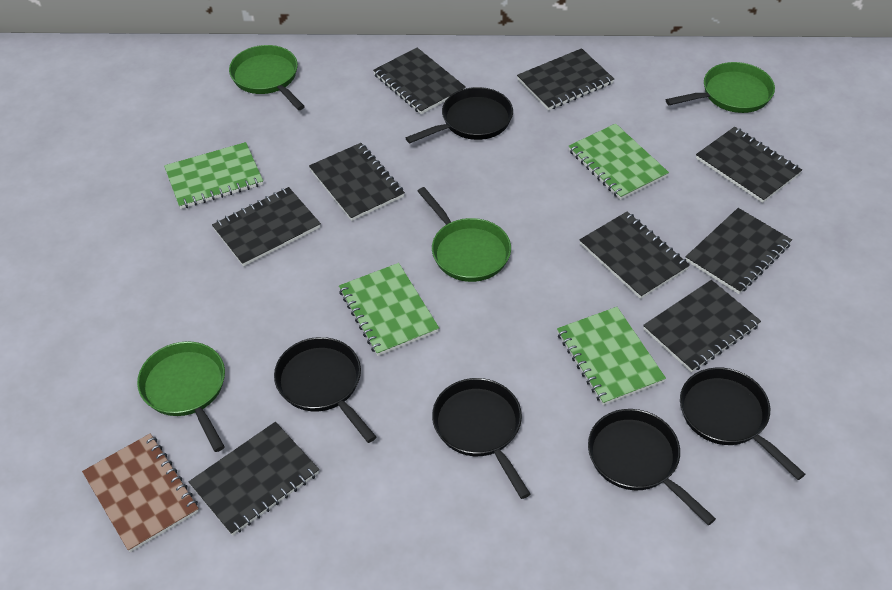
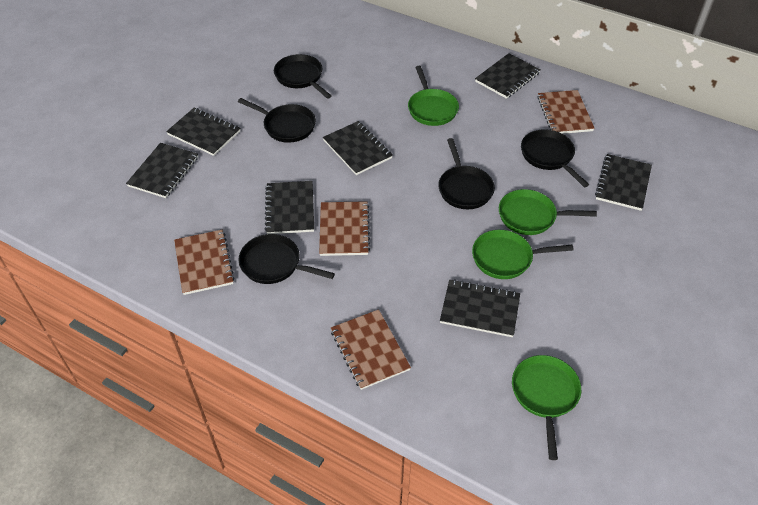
black notebook: [189,422,319,536] [212,187,321,267] [309,143,405,221] [373,48,466,114] [517,48,614,110] [579,211,690,299] [643,280,761,372] [686,208,792,294] [696,127,802,203] = 9 -> [126,143,198,198] [166,108,240,156] [265,181,314,234] [323,121,393,175] [440,279,520,337] [475,53,541,99] [595,154,652,211] = 7
brown notebook: [82,434,199,552] = 1 -> [174,230,235,295] [319,201,370,256] [331,309,411,390] [537,90,595,134] = 4
green notebook: [164,142,263,209] [339,263,439,356] [557,307,666,405] [569,124,669,200] = 4 -> none = 0

